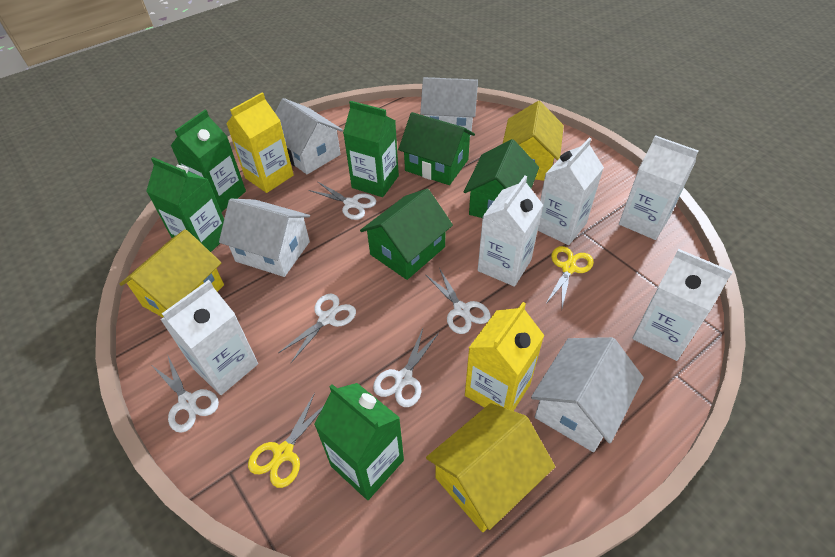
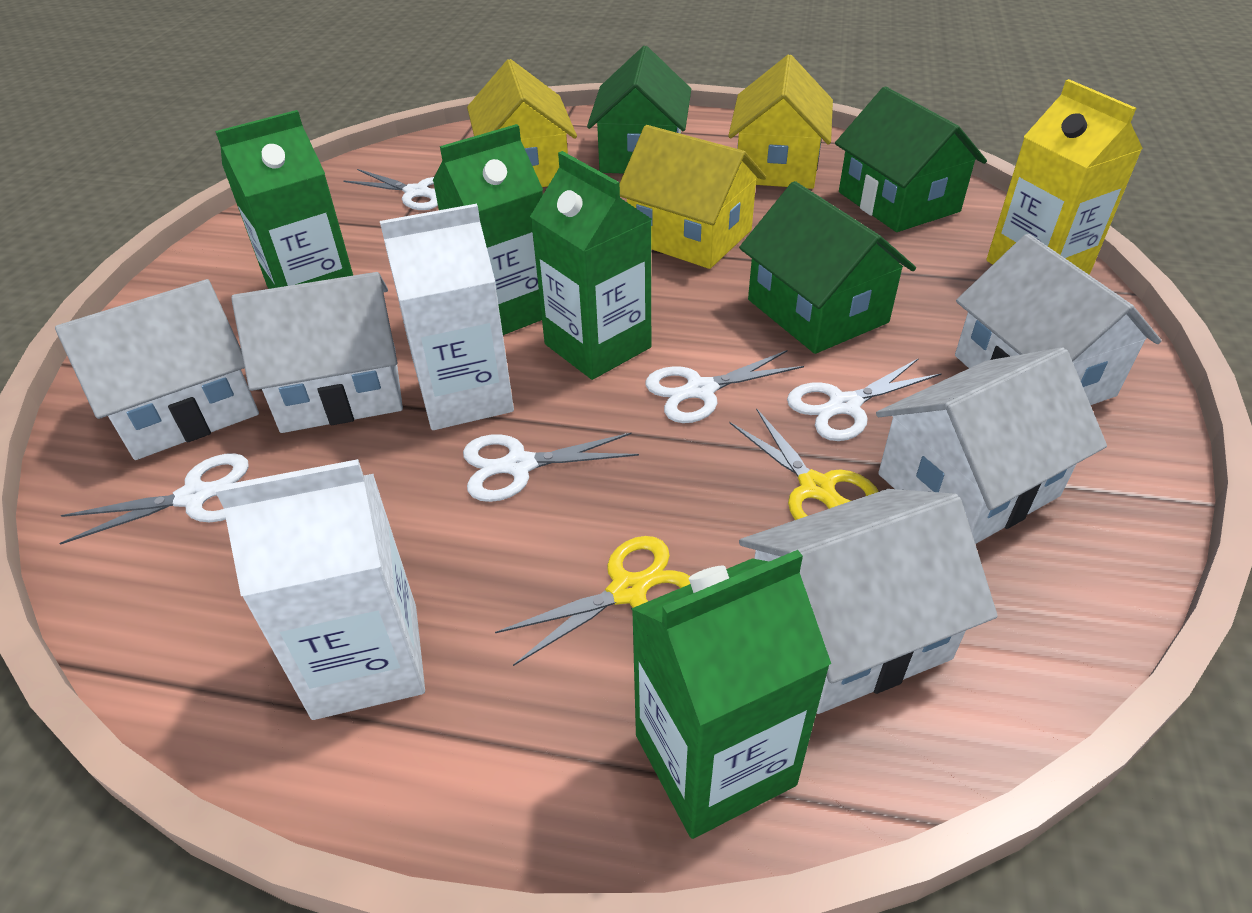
white carton: [160,280,258,395] [478,175,543,287] [538,138,604,245] [619,135,699,240] [632,249,733,361] = 5 -> [215,459,425,720] [380,204,514,430] = 2
white house: [219,199,310,277] [275,98,343,175] [420,77,478,137] [531,337,644,452] = 4 -> [55,279,259,460] [231,272,403,433] [739,489,998,714] [876,347,1107,544] [955,234,1161,405] = 5
yellow carton: [226,92,294,193] [465,302,544,411] = 2 -> [986,79,1143,274] = 1

